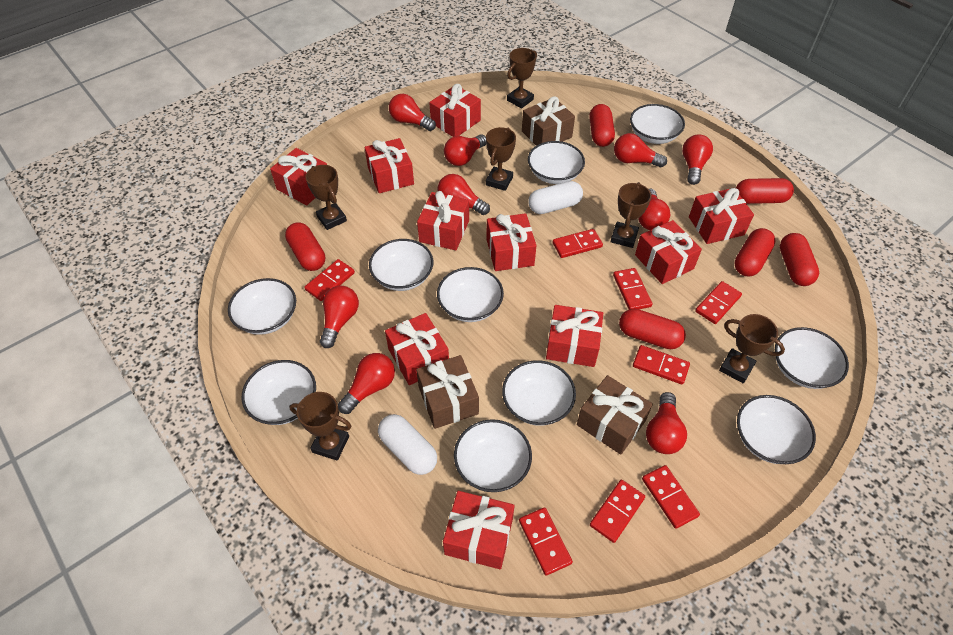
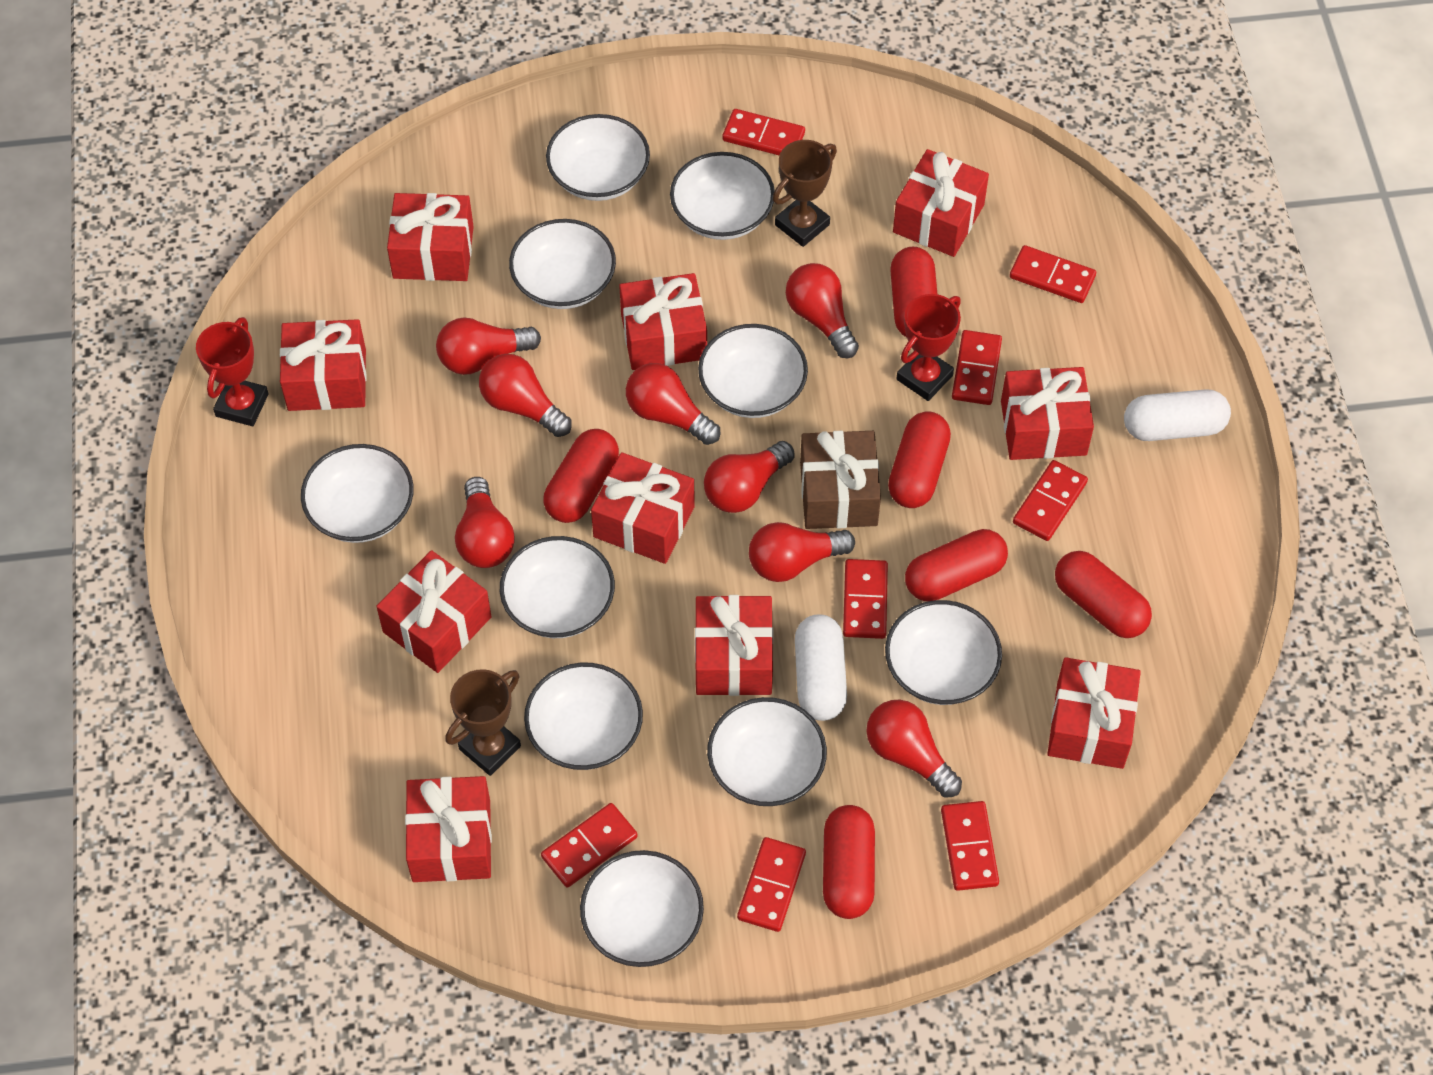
brown gift: [416,355,479,429] [522,96,575,146] [577,375,653,455] = 3 -> [800,431,881,529] = 1
brown trophy: [289,392,352,461] [305,165,347,230] [486,127,516,191] [507,48,537,109] [611,182,652,248] [719,314,785,383] = 6 -> [445,669,521,776] [773,140,837,247] = 2
red light bulb: [320,286,359,348] [338,353,395,414] [389,94,436,131] [437,174,490,215] [444,134,486,166] [614,133,667,167] [638,189,670,230] [646,392,687,454] [682,134,713,185] = 9 -> [436,317,541,375] [455,477,515,568] [479,354,572,437] [626,363,720,445] [704,441,795,513] [749,522,855,582] [786,263,859,358] [866,699,962,798] = 8
red trophy: none = 0 -> [196,317,269,426] [896,294,961,401] = 2

